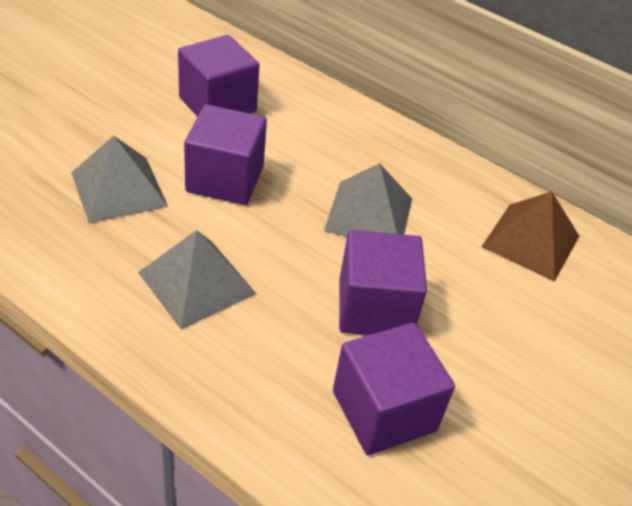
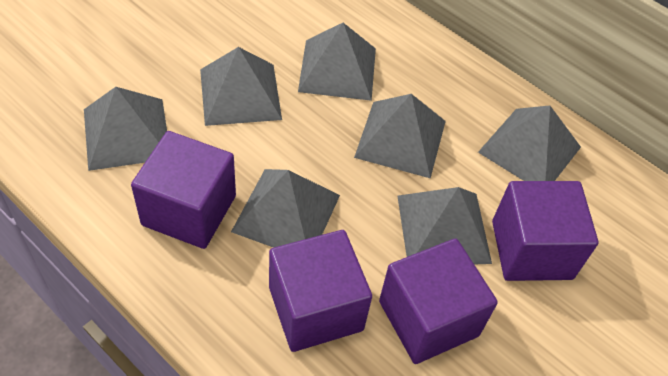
brown pyramid: [481,192,579,282] = 1 -> none = 0
grey pyramid: [71,136,168,224] [138,230,256,329] [324,163,412,237] = 3 -> [84,87,167,171] [200,47,282,126] [231,169,340,248] [298,23,376,101] [354,94,446,179] [397,187,492,264] [478,105,581,181] = 7

